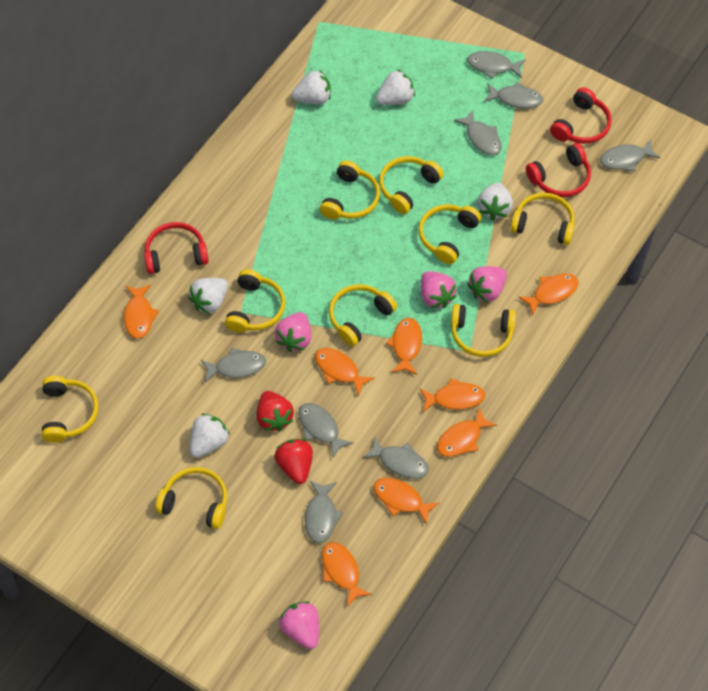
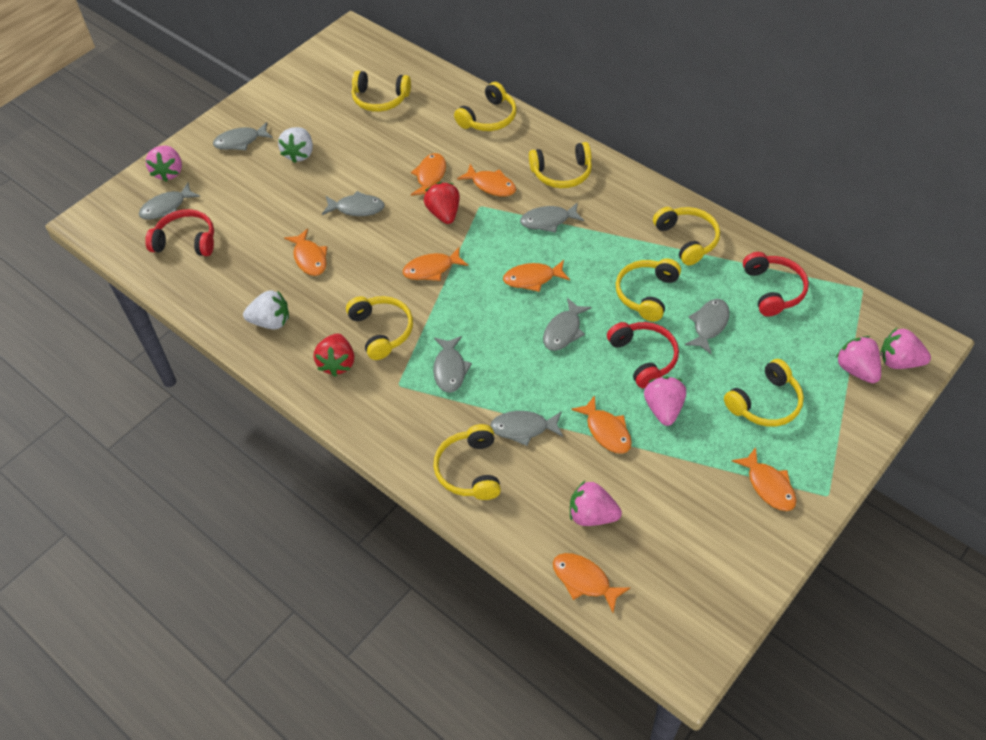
pink strawberry: [275,312,311,352] [279,601,319,649] [421,271,457,308] [467,266,507,302] = 4 -> [145,146,182,182] [570,481,622,526] [644,376,686,426] [836,336,881,383] [880,328,931,369] = 5
white strawberry: [188,278,228,314] [190,414,230,458] [292,70,331,105] [376,69,415,105] [477,182,513,221] = 5 -> [243,290,289,330] [278,127,313,163] = 2
yellow headphones: [42,376,98,443] [155,467,227,529] [225,269,285,333] [320,160,380,220] [329,284,397,346] [379,156,444,214] [418,204,481,264] [451,304,516,357] [510,192,575,245] = 9 -> [346,296,413,360] [352,71,411,112] [433,424,501,500] [454,82,517,131] [529,142,592,188] [616,258,681,322] [653,207,720,266] [724,359,804,427] = 8

